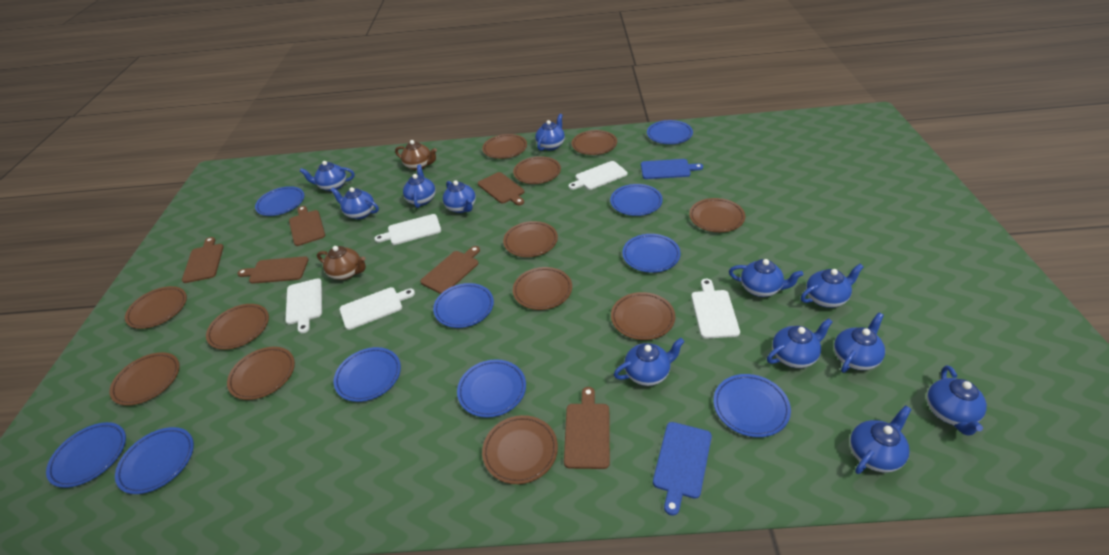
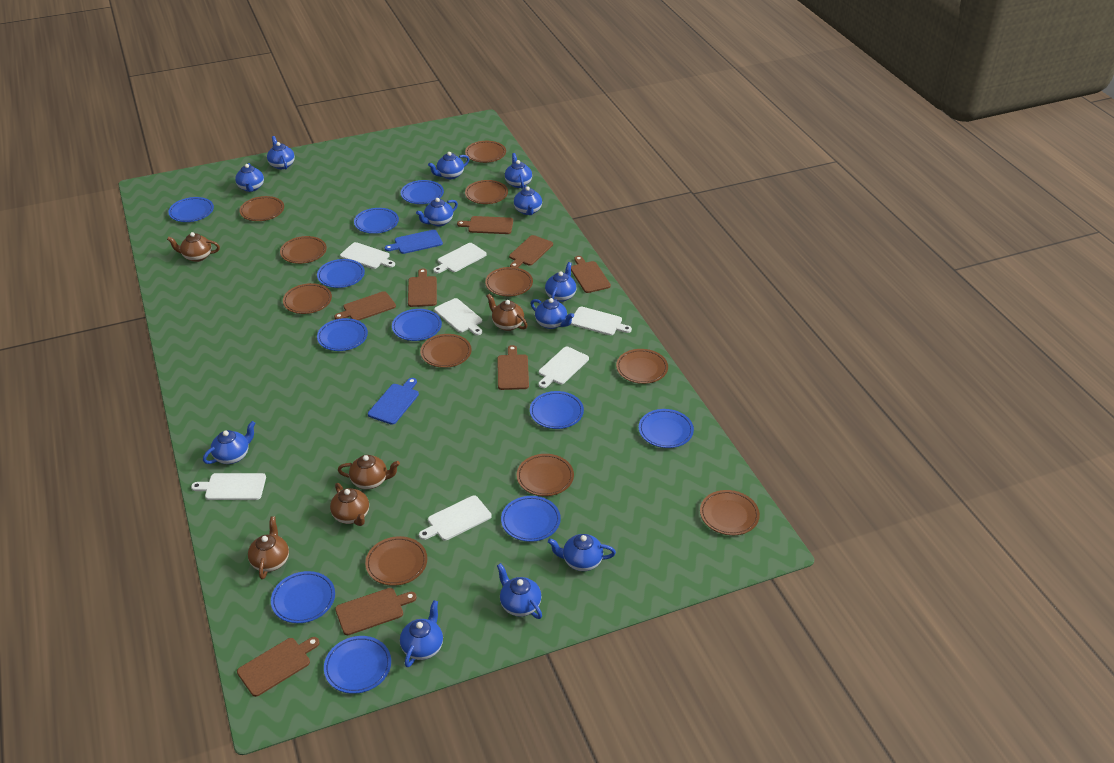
blue plate: [46,422,126,488] [115,427,194,494] [255,186,304,216] [334,347,401,402] [433,283,494,328] [457,359,526,418] [610,184,663,216] [622,234,681,273] [647,120,693,144] [713,374,791,437] = 10 -> [168,197,214,222] [271,571,335,623] [317,259,365,288] [317,318,368,351] [324,636,391,694] [354,208,399,234] [392,309,442,341] [401,180,444,204] [501,496,561,542] [530,391,584,429] [639,409,694,448] = 11
brown cutting board: [182,237,224,283] [237,256,309,284] [289,206,325,246] [420,246,480,294] [478,172,524,205] [564,387,610,469] = 6 -> [237,637,320,697] [334,291,396,321] [335,588,417,635] [408,269,437,307] [457,216,513,234] [497,345,529,390] [509,235,553,268] [571,256,611,293] = 8
brown plate: [109,352,180,406] [125,286,187,329] [206,304,269,350] [227,347,295,400] [482,134,527,159] [482,415,558,484] [503,221,558,257] [513,156,561,184] [513,267,572,310] [572,130,617,155] [611,292,675,340] [689,198,745,232] = 12 -> [239,196,284,221] [280,236,327,264] [283,283,332,314] [365,536,427,586] [420,334,472,368] [465,141,506,163] [465,180,508,204] [485,267,533,296] [517,454,574,496] [616,349,668,384] [700,490,760,535] = 11
brown teapot: [317,246,366,280] [395,140,437,170] = 2 -> [167,232,220,262] [248,516,289,579] [330,483,369,526] [338,455,400,489] [487,294,527,331] = 5
white cutting board: [285,278,322,333] [340,287,415,330] [374,214,441,245] [568,161,628,190] [691,279,740,339] = 5 -> [191,473,266,500] [340,242,395,269] [419,496,492,541] [433,243,487,273] [434,298,482,335] [538,347,589,388] [570,307,632,335] = 7

